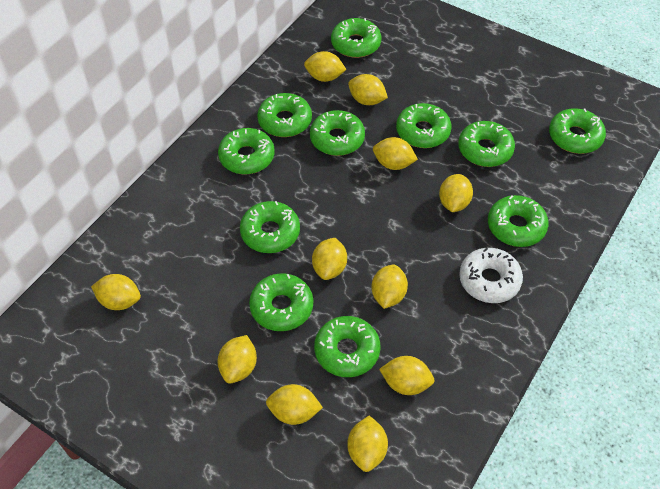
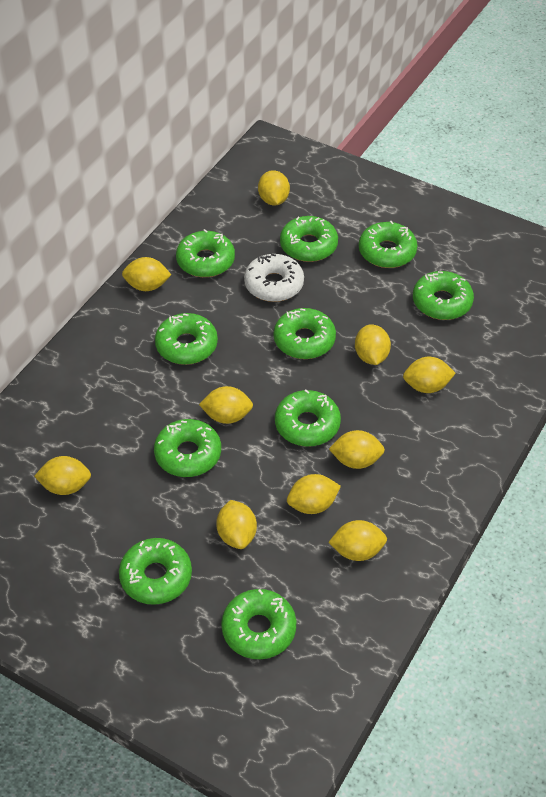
green donut: [218,128,274,174] [240,201,300,253] [249,273,313,331] [257,93,312,137] [310,110,365,156] [314,316,380,377] [331,18,381,58] [396,103,451,148] [458,121,515,167] [488,195,549,247] [549,108,606,154] = 11 -> [119,538,192,605] [154,419,221,477] [155,313,218,365] [176,229,235,277] [221,589,296,659] [274,308,336,359] [275,389,341,446] [280,216,338,262] [359,221,418,268] [413,271,474,320] = 10
yellow lemon: [91,274,141,310] [218,335,257,383] [266,384,323,425] [304,51,347,82] [312,238,347,280] [347,416,388,472] [348,74,388,105] [371,265,408,309] [373,137,418,170] [379,356,434,395] [439,174,473,212] = 11 -> [34,456,91,495] [122,257,171,291] [199,386,253,424] [216,500,257,549] [258,170,290,205] [287,474,341,514] [328,520,387,561] [329,430,385,469] [355,324,391,365] [403,357,456,393] = 10

